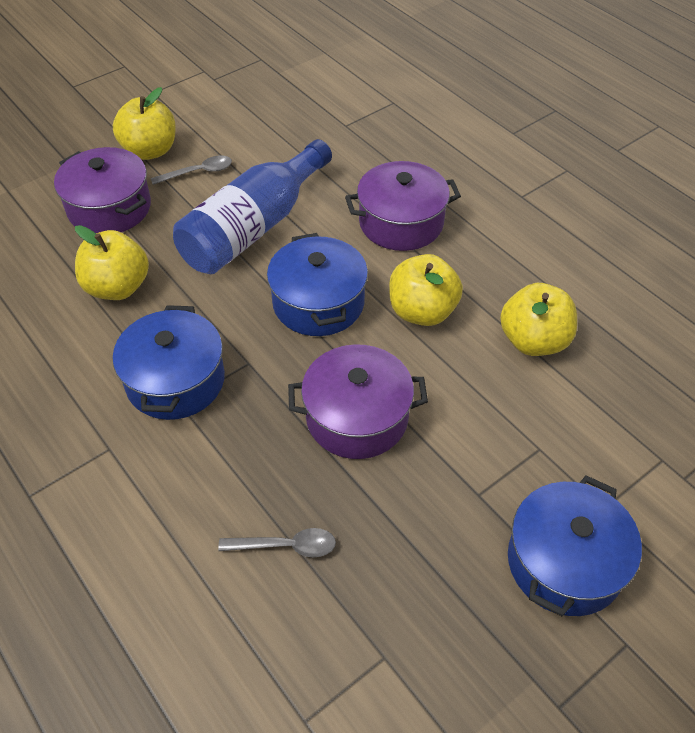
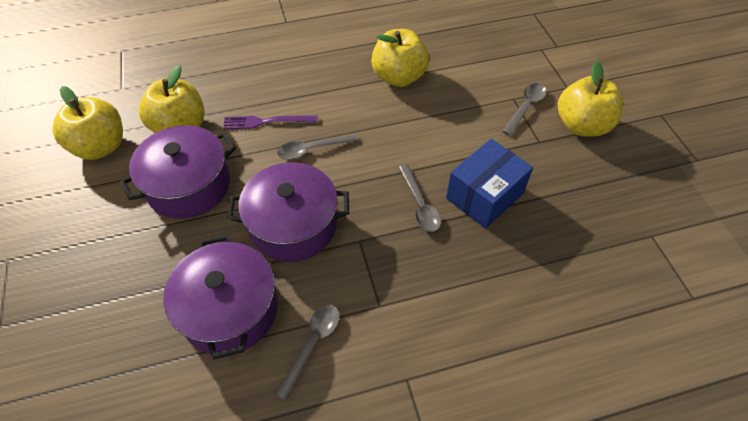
blue bottle: [173,139,332,274] = 1 -> none = 0
blue box: none = 0 -> [446,139,533,228] = 1
blue pot: [113,305,225,420] [267,233,368,336] [508,475,642,616] = 3 -> none = 0
grey spoon: [151,156,232,185] [218,528,336,557] = 2 -> [275,304,340,400] [277,134,358,160] [398,165,441,232] [502,83,546,135] = 4
purple fork: none = 0 -> [223,115,318,130] = 1

